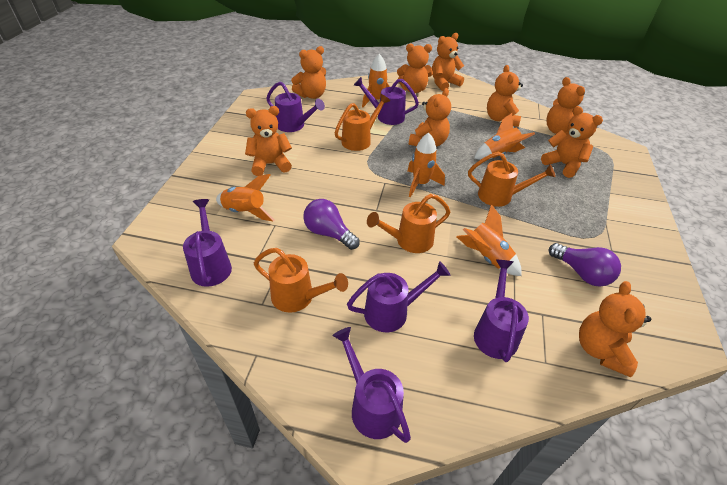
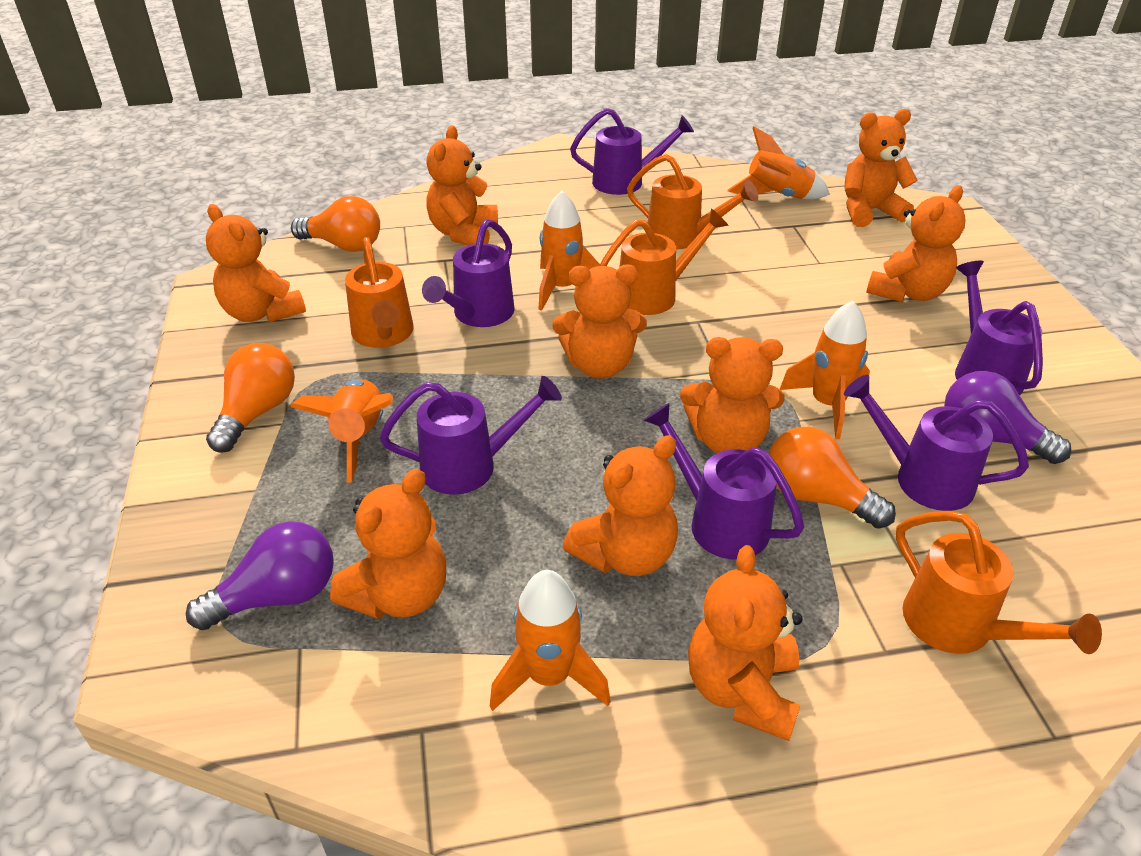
orange light bulb: none = 0 -> [206,343,295,453] [291,196,380,252] [769,427,896,529] = 3

